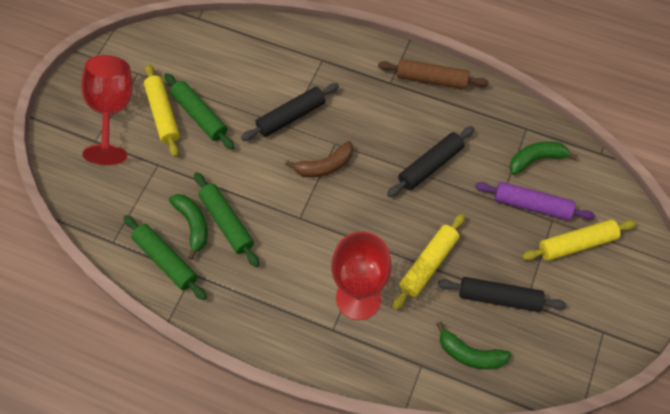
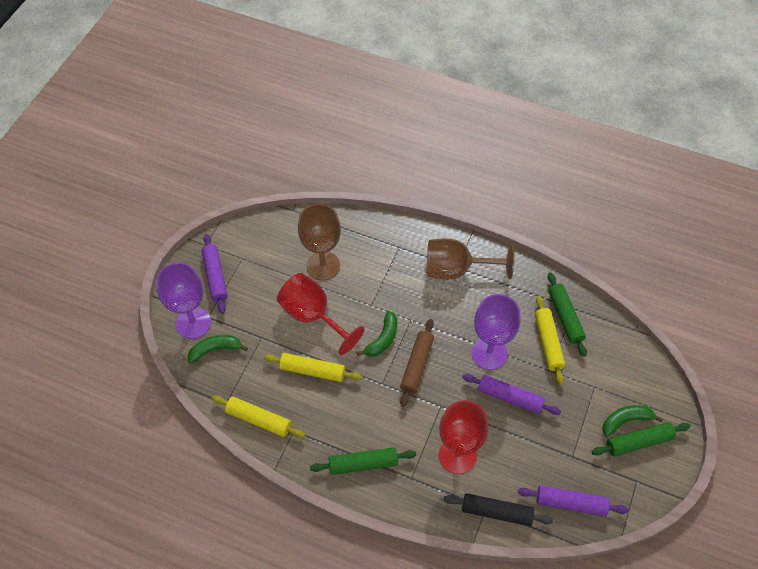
black rolling pin: [241,83,339,141] [387,126,474,197] [438,277,566,312] = 3 -> [443,493,553,526] = 1
brown banana: [285,141,353,177] = 1 -> none = 0
brown goblet: none = 0 -> [298,204,341,281] [427,238,515,280] = 2
purple goblet: none = 0 -> [156,262,211,339] [471,294,521,370] = 2
purple rolling pin: [475,181,595,221] = 1 -> [201,234,228,314] [462,374,561,415] [518,485,629,516] = 3

